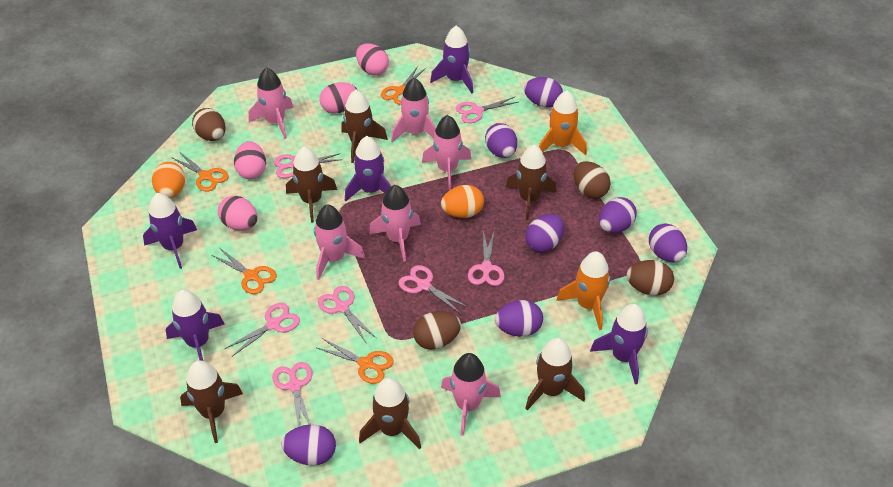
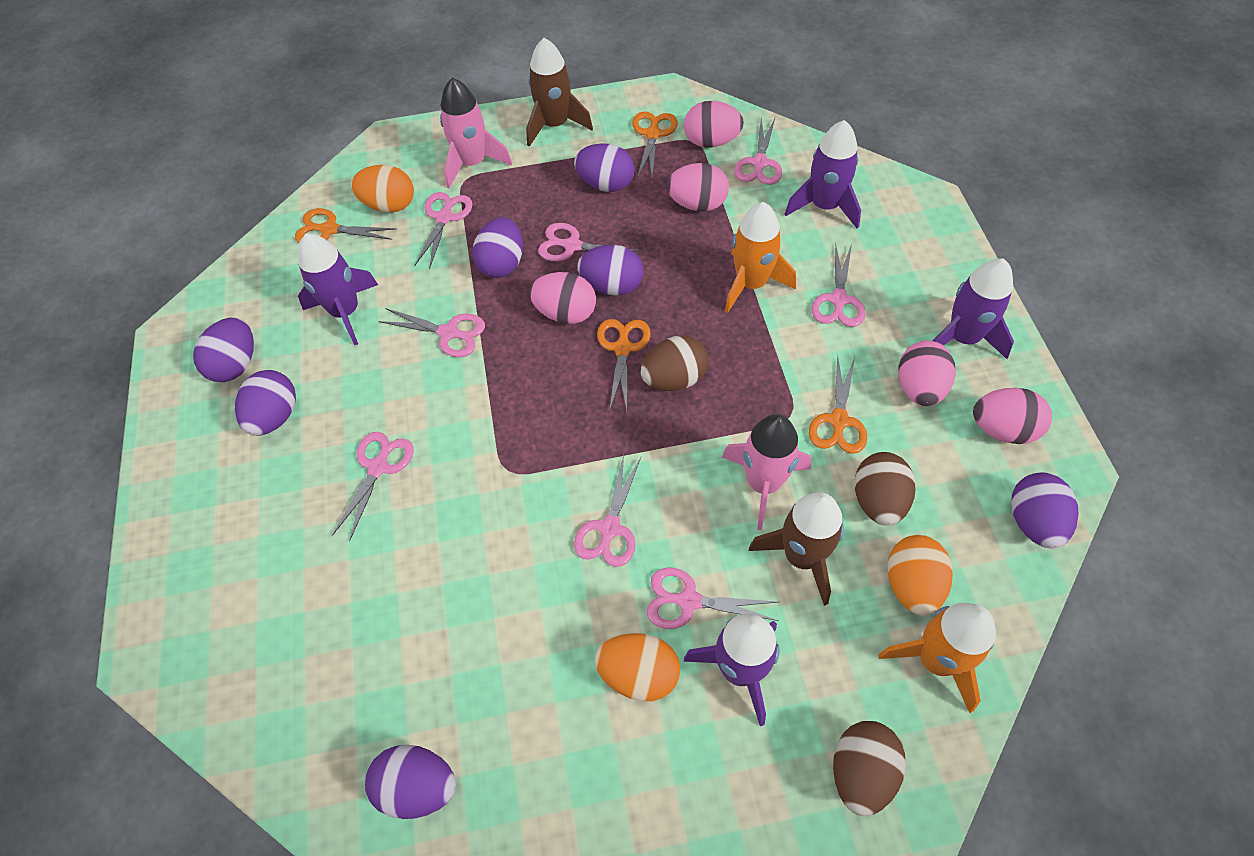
brown egg: [192,108,226,141] [413,311,461,350] [573,161,611,199] [627,260,674,296] = 4 -> [641,335,708,391] [833,721,906,816] [854,452,916,526] = 3
brown rocket: [180,360,243,443] [286,147,337,223] [341,90,388,163] [359,377,421,450] [506,145,557,221] [525,338,585,410] = 6 -> [526,38,593,147] [749,492,844,606] = 2
orange egg: [152,162,185,198] [441,185,484,218] = 2 -> [351,165,414,213] [595,633,680,701] [887,535,953,616] = 3
pink egg: [218,196,258,230] [234,141,266,179] [319,82,357,114] [356,43,389,75] = 4 -> [529,272,596,324] [666,163,729,212] [684,101,744,148] [898,341,955,406] [973,388,1052,444] = 5
pink rocket: [249,67,293,139] [314,204,365,280] [369,185,421,262] [391,78,436,142] [422,115,471,190] [441,353,501,436] = 6 -> [440,78,512,189] [722,414,811,530] = 2
pink scissors: [225,303,300,356] [272,362,312,427] [274,153,342,178] [318,286,376,342] [399,265,467,314] [456,97,519,123] [468,230,505,286] = 7 -> [332,432,414,542] [378,308,485,357] [414,192,472,270] [538,223,642,261] [574,454,641,567] [647,568,779,629] [734,119,782,185] [812,243,866,327] = 8
purple rocket: [143,193,197,269] [166,290,224,361] [345,136,391,201] [430,26,473,93] [590,304,648,384] = 5 -> [298,233,378,345] [684,614,780,726] [785,120,861,229] [933,258,1014,359] = 4

